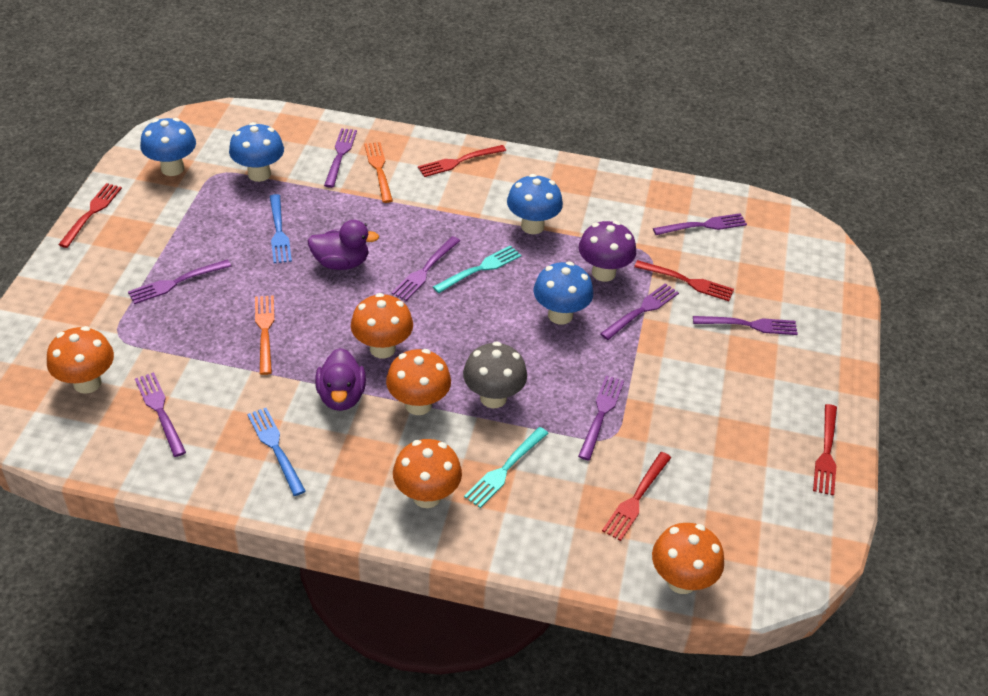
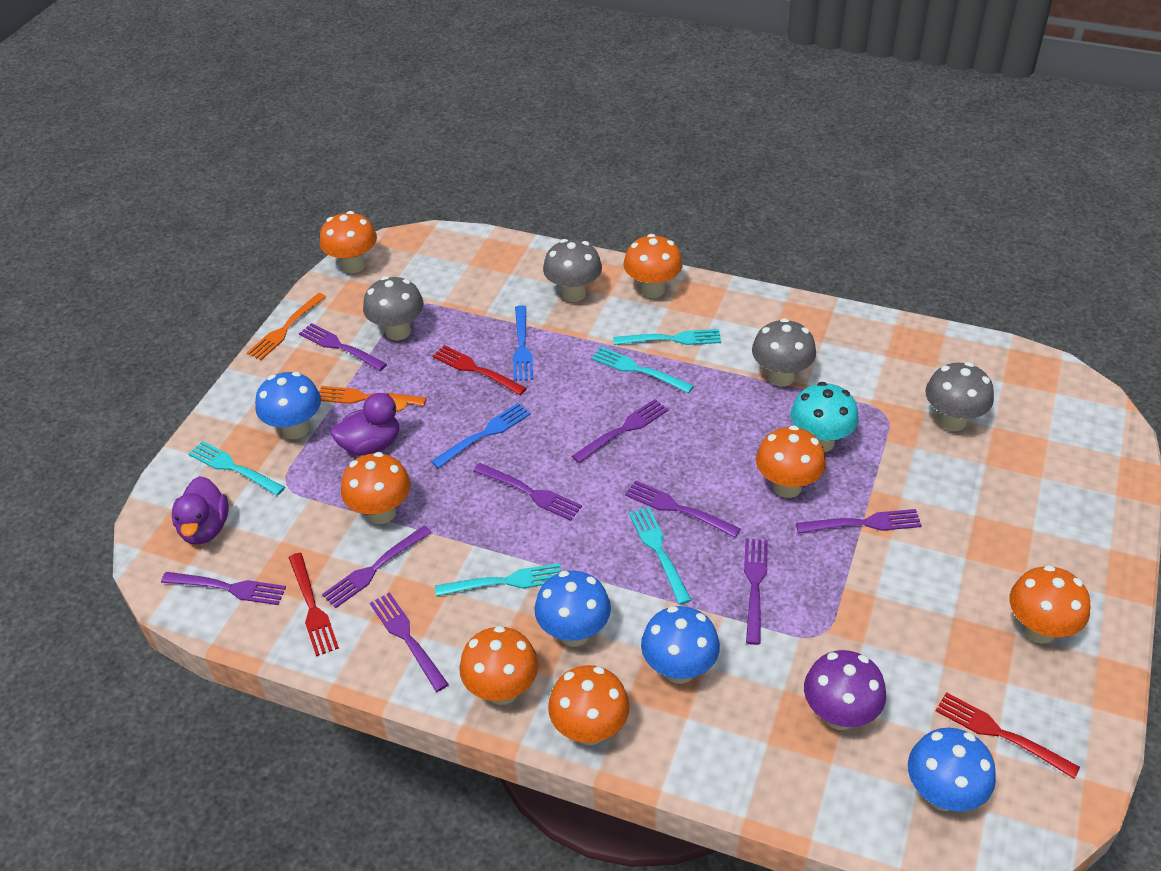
grey mushroom: [463,341,527,408] = 1 -> [363,276,424,341] [543,239,602,302] [752,318,816,386] [925,362,994,431] = 4
orange mushroom: [47,326,114,394] [351,293,413,358] [386,349,451,415] [393,439,462,508] [652,523,724,594] = 5 -> [320,211,377,273] [341,452,411,524] [459,626,538,705] [548,665,630,745] [624,234,683,298] [756,425,826,498] [1009,565,1090,644] = 7
purple fork: [128,259,231,304] [135,372,186,457] [324,128,357,188] [392,236,460,301] [578,375,624,460] [600,283,679,340] [653,213,747,235] [693,316,798,335] = 8 -> [161,572,286,605] [299,323,387,371] [322,526,432,608] [370,592,449,692] [473,463,582,521] [572,399,668,463] [625,480,741,538] [744,538,768,645] [796,509,922,534] = 9
red fork: [58,183,122,248] [418,145,506,177] [602,452,671,541] [634,260,734,301] [813,404,837,496] = 5 -> [288,553,339,656] [432,345,527,395] [936,692,1080,779] = 3
turquoise fork: [433,245,522,293] [464,427,548,508] = 2 -> [188,441,285,496] [435,563,561,597] [591,347,694,393] [613,329,721,345] [629,506,691,605] = 5
turquoise mushroom: none = 0 -> [791,382,859,452] = 1

